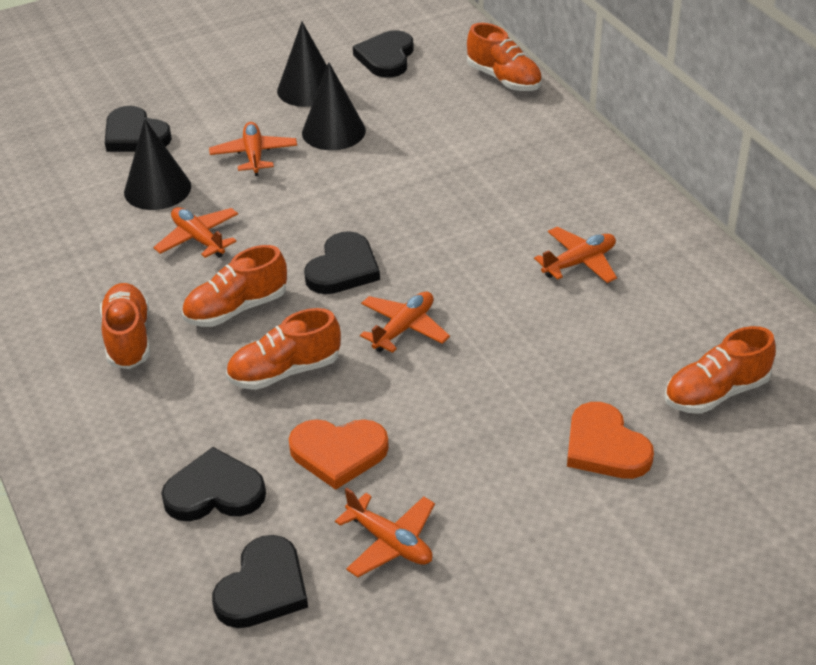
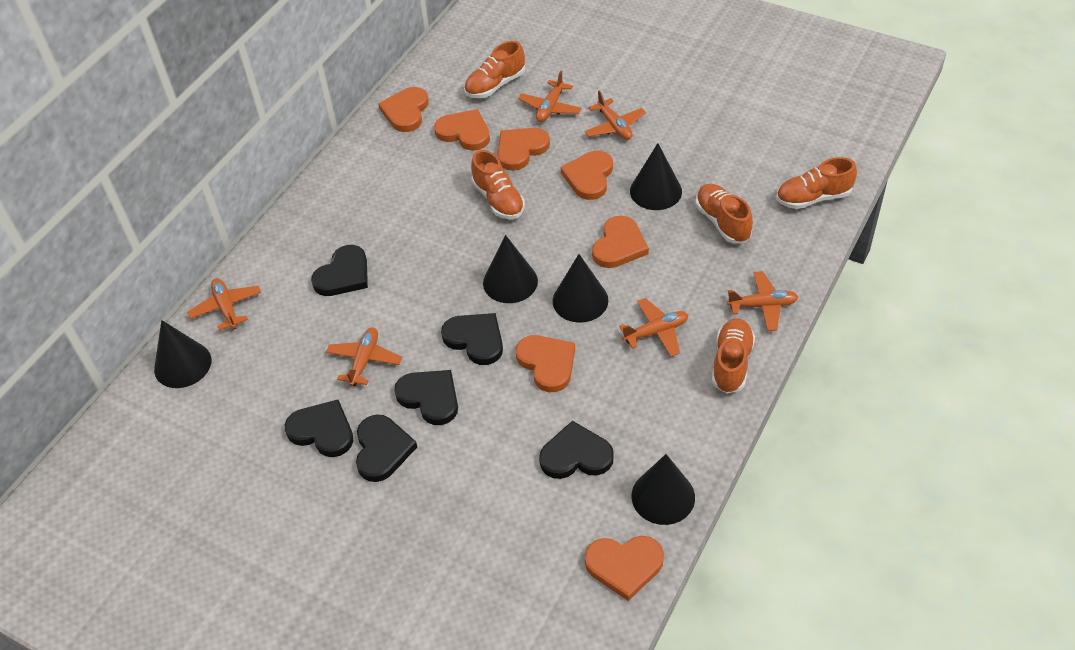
black cone: [124,119,191,210] [277,22,327,107] [302,62,366,150] = 3 -> [154,320,211,388] [483,235,538,303] [553,254,608,323] [630,143,682,210] [632,454,695,525] = 5
black heart: [105,106,172,152] [161,447,266,521] [212,535,308,628] [304,231,380,294] [353,30,414,78] = 5 -> [285,400,353,457] [311,245,368,296] [356,415,417,482] [394,370,458,425] [441,313,503,365] [539,421,614,479] = 6
orange heart: [289,419,389,490] [567,402,654,479] = 2 -> [378,87,429,132] [434,109,490,151] [497,128,550,171] [516,335,575,392] [561,151,613,200] [585,536,664,601] [592,215,649,268] = 7
orange plane: [153,207,238,258] [209,122,297,176] [335,488,435,577] [360,292,450,353] [534,227,617,283] = 5 -> [187,278,261,331] [326,327,402,386] [518,71,582,122] [585,91,646,140] [619,298,688,356] [727,271,798,331] = 6

